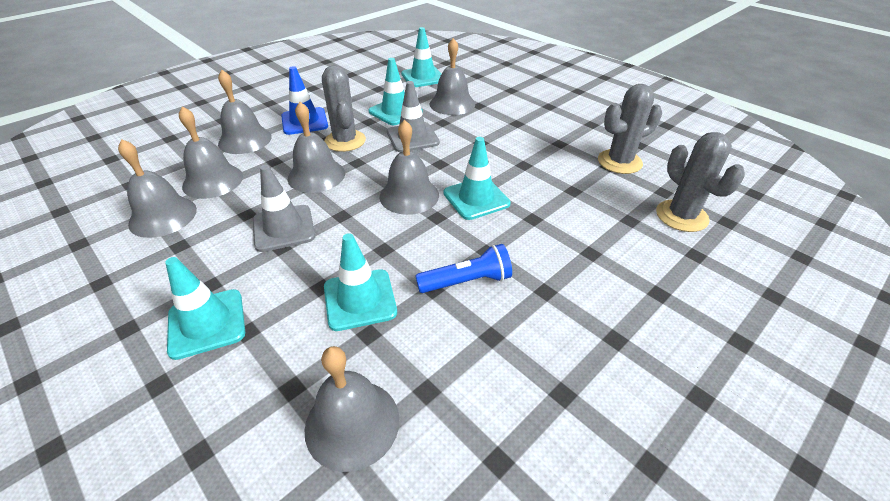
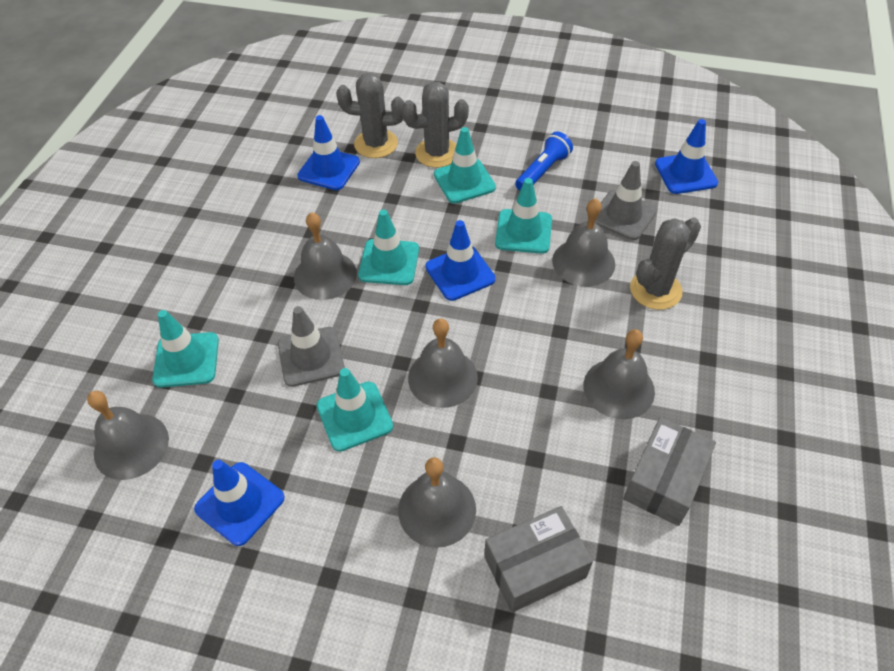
blue traffic cone: [281,66,328,135] = 1 -> [194,460,285,546] [297,115,360,190] [425,220,496,301] [655,119,718,194] = 4
grey bell: [118,139,197,238] [179,106,243,199] [218,70,272,154] [288,102,345,193] [305,346,399,472] [380,120,439,215] [430,38,475,115] = 7 -> [87,391,169,480] [294,212,357,300] [398,457,476,548] [408,318,478,408] [552,198,615,287] [583,329,655,419] = 6
grey box: none = 0 -> [484,506,593,613] [623,417,716,526] = 2

